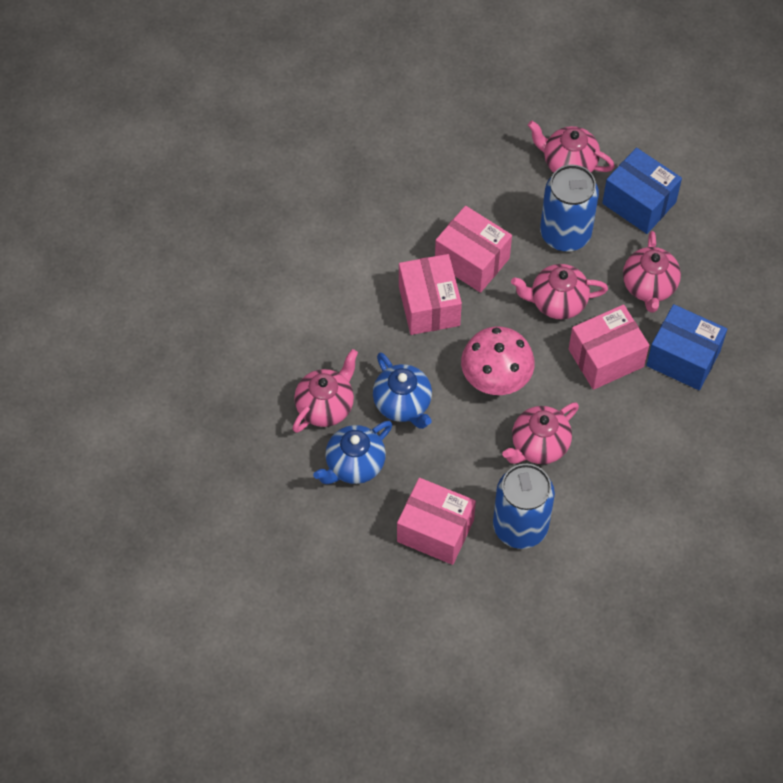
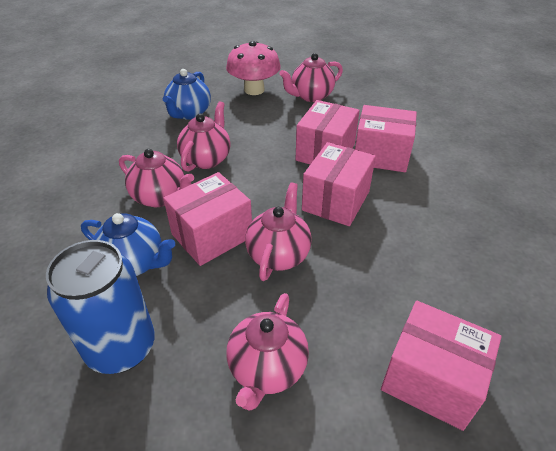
blue box: [602,148,682,234] [646,304,727,390] = 2 -> none = 0
blue can: [493,464,555,549] [540,165,599,252] = 2 -> [46,240,155,374] = 1
pink box: [397,478,476,565] [399,254,462,335] [435,206,512,293] [569,304,649,390] = 4 -> [163,172,252,266] [295,100,360,164] [302,142,376,226] [355,105,417,172] [381,301,501,431] = 5

